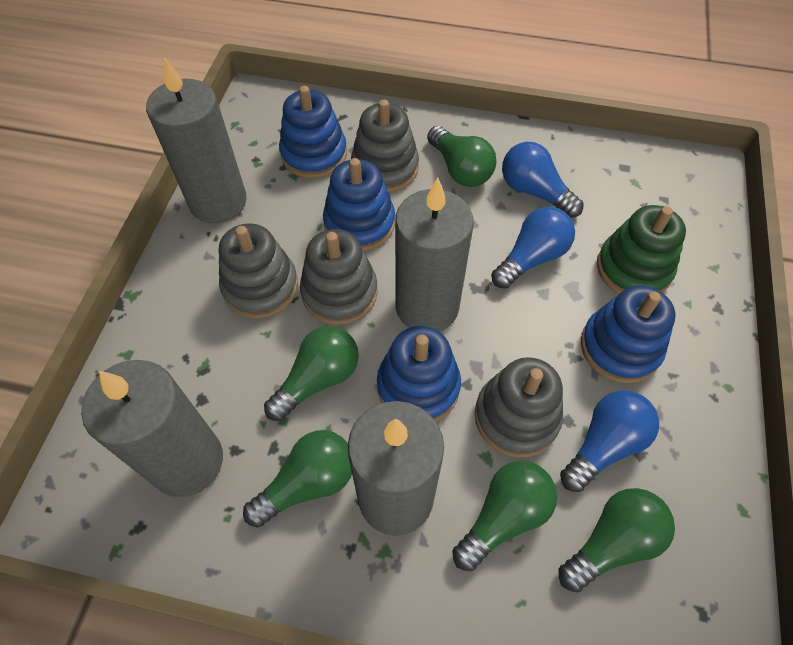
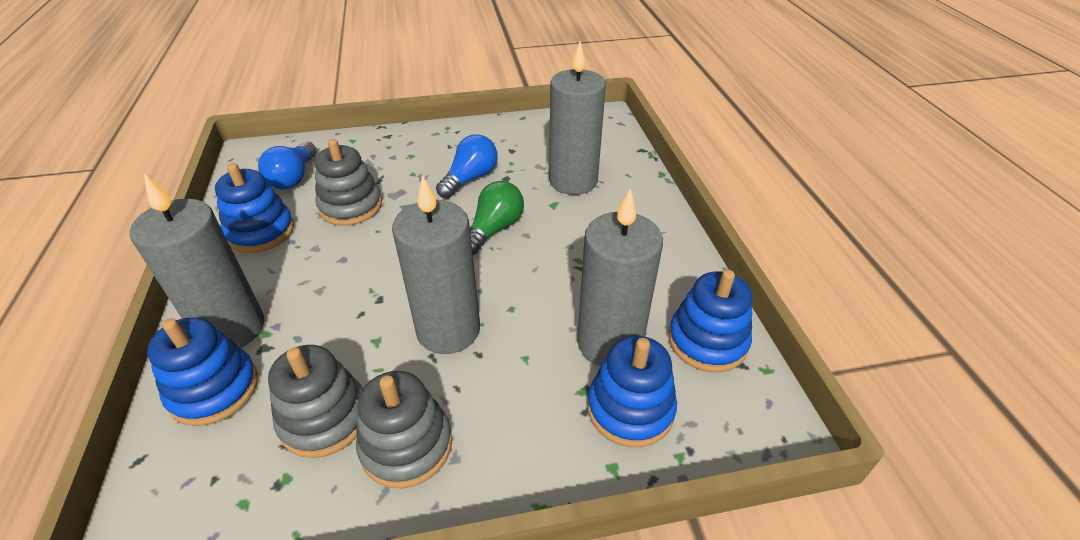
blue light bulb: [491,207,575,289] [502,142,584,218] [560,390,659,492] = 3 -> [258,142,317,189] [436,134,498,198] = 2
green light bulb: [243,430,352,528] [264,326,359,421] [427,126,496,187] [452,461,557,571] [558,488,675,593] = 5 -> [470,181,524,255] = 1
green stacking toy: [597,205,686,294] = 1 -> none = 0
grey stacking toy: [219,223,298,319] [300,229,378,325] [351,99,419,192] [475,357,563,457] = 4 -> [268,345,363,458] [315,139,382,226] [356,371,452,488] = 3

